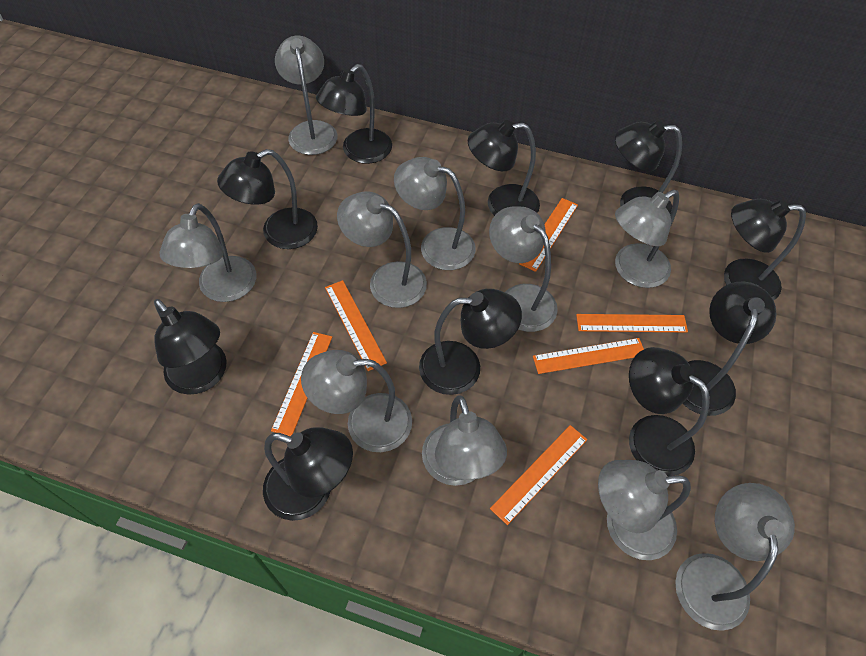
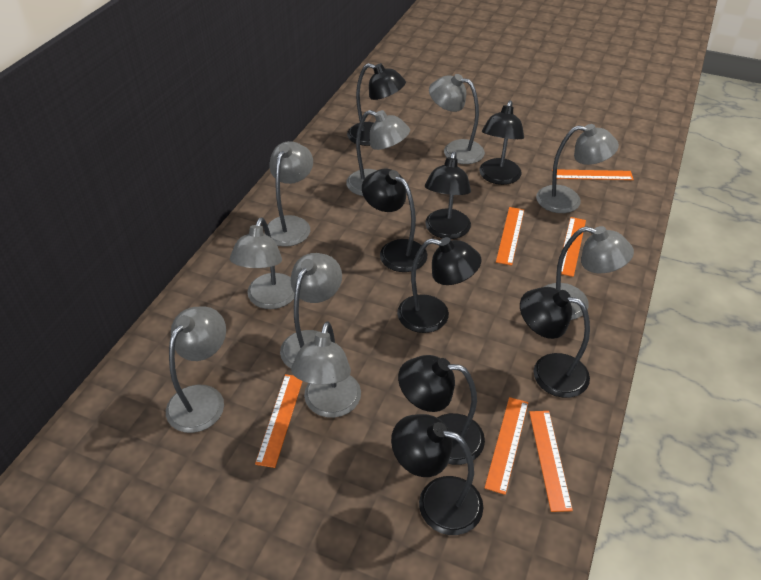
black lamp: [154,299,227,395] [217,149,318,249] [263,427,353,521] [316,64,392,164] [419,289,522,395] [468,120,540,216] [615,120,682,213] [629,347,710,476] [682,282,777,416] [724,199,806,300] = 10 -> [347,63,406,146] [362,169,427,272] [391,414,483,535] [397,237,482,333] [398,355,485,465] [425,152,471,239] [479,100,524,185] [520,287,590,398] = 8
grey lamp: [159,203,256,302] [275,36,337,155] [301,350,412,452] [337,191,427,308] [394,157,476,270] [422,395,507,486] [489,206,558,332] [598,460,691,560] [615,190,679,288] [675,483,795,631] = 10 -> [166,307,226,433] [230,218,295,309] [264,141,313,247] [280,253,342,368] [291,321,361,418] [346,110,410,196] [429,74,485,164] [536,124,619,213] [544,226,634,320] = 9

